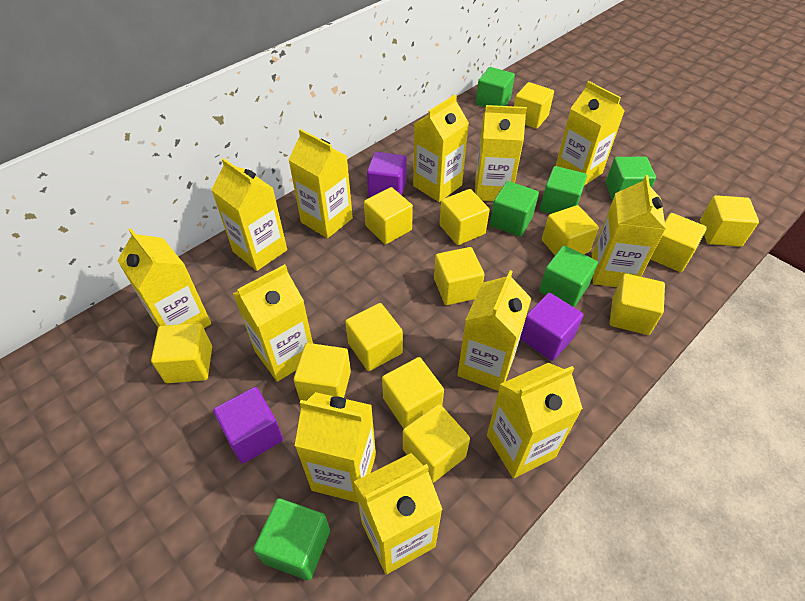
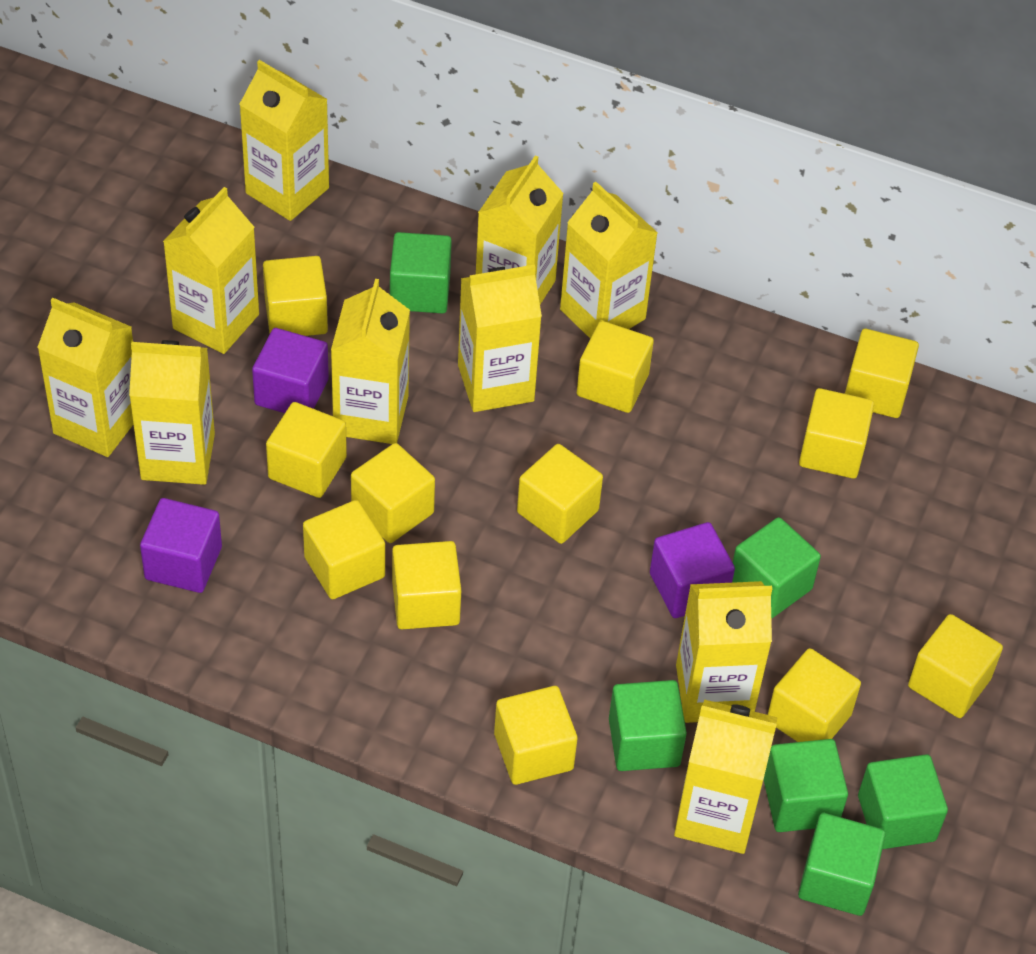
yellow carton: [117,228,211,328] [211,158,287,271] [233,264,313,382] [289,129,353,238] [295,392,376,503] [354,453,443,574] [413,94,469,202] [458,270,532,391] [475,105,527,201] [487,363,583,478] [556,81,625,186] [592,175,666,287] = 12 -> [37,298,133,457] [129,340,215,485] [163,187,259,354] [239,60,329,221] [331,279,410,444] [458,265,542,412] [476,155,564,304] [560,182,658,339] [674,699,778,854] [676,581,772,723] = 10
yellow cube: [151,323,212,383] [294,343,351,401] [345,303,403,371] [364,187,413,244] [382,357,444,429] [403,404,470,483] [434,247,485,305] [440,189,490,245] [514,82,554,129] [542,205,599,255] [610,274,665,335] [651,213,707,272] [700,195,759,247] = 13 -> [263,256,328,336] [266,402,347,498] [303,500,385,599] [351,443,435,543] [392,541,461,629] [494,686,578,785] [517,444,603,544] [577,321,654,413] [768,648,861,742] [799,388,874,479] [845,329,919,418] [908,614,1003,718] = 12

